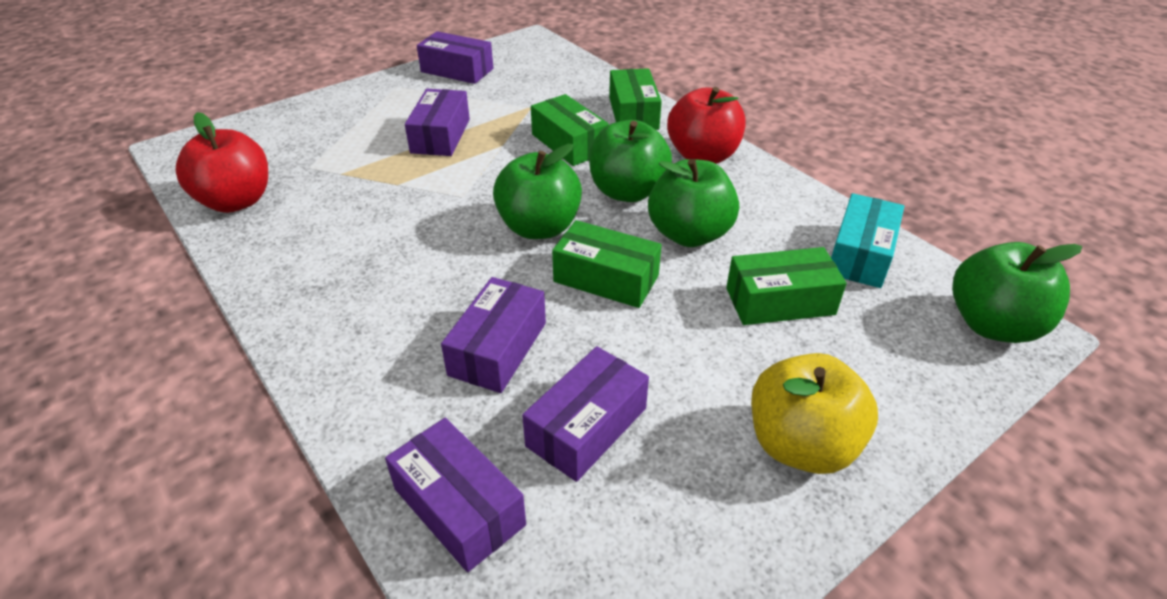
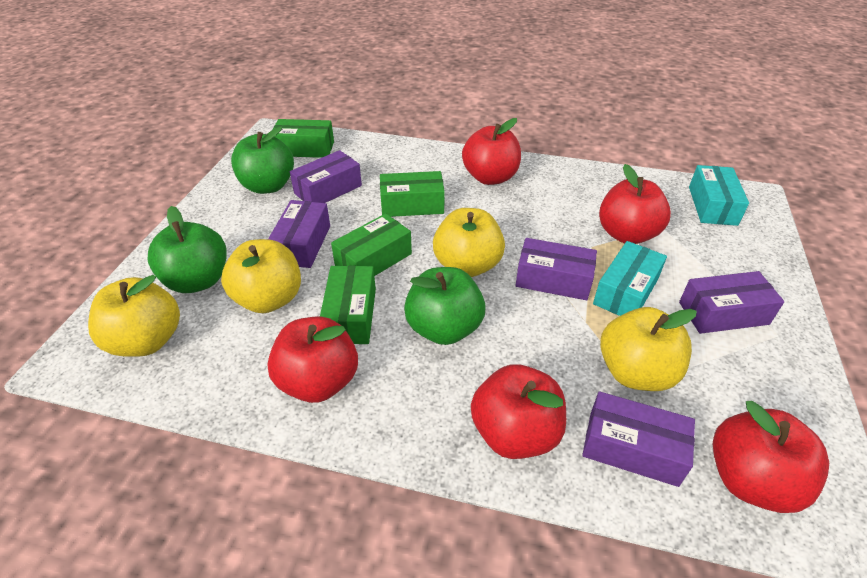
green apple: [493,144,582,239] [589,120,672,202] [648,159,739,247] [952,242,1082,343] = 4 -> [147,206,227,293] [231,127,294,194] [404,267,486,345] = 3
red apple: [175,112,268,213] [667,87,745,164] = 2 -> [267,316,358,403] [462,118,521,185] [471,364,566,459] [599,164,671,244] [713,401,829,513] = 5
turquoise box: [831,193,904,288] = 1 -> [593,241,667,316] [689,165,749,226] = 2
yellow apple: [751,353,878,474] = 1 -> [88,275,180,357] [221,239,301,313] [433,208,505,277] [600,307,697,391] = 4

